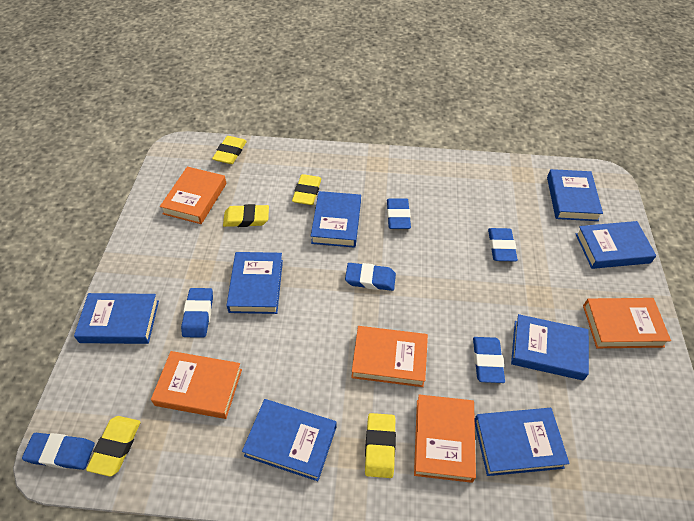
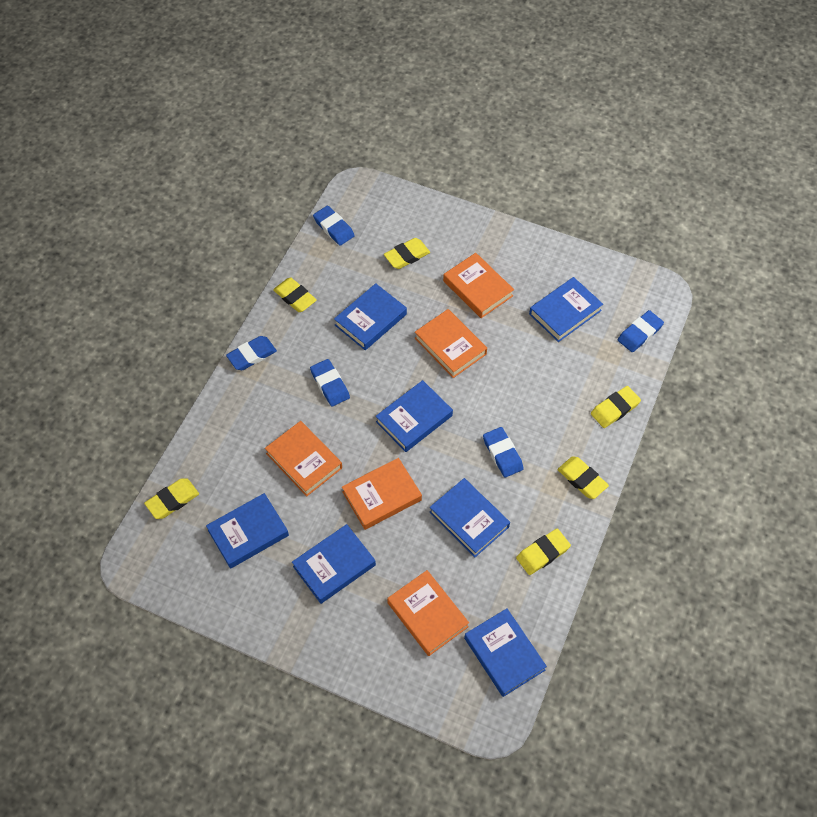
blue book: [74,293,159,344] [226,252,283,314] [242,399,336,481] [311,191,361,248] [475,408,570,476] [511,314,589,380] [547,169,603,221] [575,221,656,269] = 8 -> [206,493,289,569] [292,524,376,604] [334,283,407,350] [376,380,453,452] [430,478,510,557] [464,609,547,697] [529,277,603,342] = 7
blue eraser: [22,433,95,470] [181,288,213,338] [345,263,396,291] [387,198,411,229] [473,337,505,383] [488,228,518,261] = 6 -> [226,336,277,370] [310,359,350,407] [313,206,355,246] [483,427,524,478] [618,310,664,352] = 5
yellow eraser: [86,416,141,477] [212,136,247,164] [223,204,269,227] [292,174,322,205] [365,413,396,478] = 5 -> [144,478,199,519] [273,278,317,312] [384,238,430,269] [516,528,571,575] [558,457,609,499] [591,386,641,428] = 6

